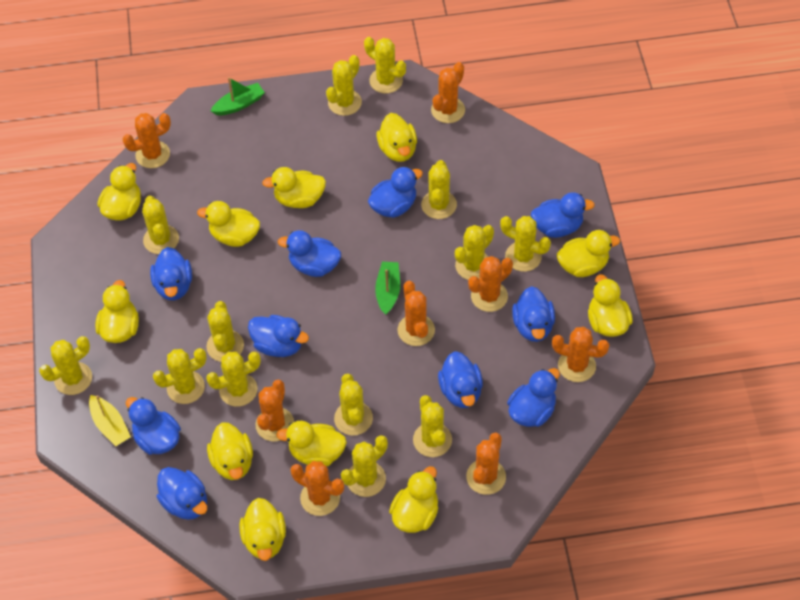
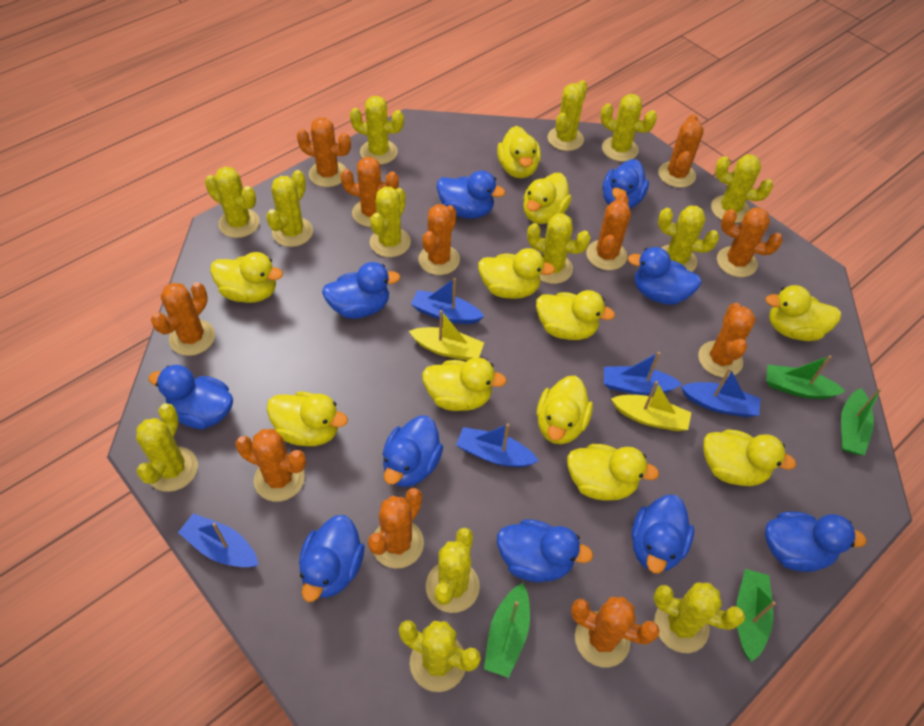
blue boat: none = 0 -> [178,513,258,567] [411,278,485,324] [456,423,538,467] [604,352,682,395] [681,368,761,417] = 5
green boat: [211,77,265,115] [375,262,400,315] = 2 -> [484,583,530,678] [736,569,776,662] [766,355,846,399] [841,388,882,455] = 4
orange cactus: [122,113,171,168] [256,380,294,441] [291,461,344,516] [397,281,435,346] [431,62,465,123] [466,432,506,495] [468,256,513,312] [552,327,610,382] = 8 -> [151,282,215,356] [235,429,306,502] [297,118,351,187] [340,157,399,227] [368,488,424,568] [418,204,460,275] [571,597,660,667] [586,193,631,270] [658,114,704,188] [698,303,756,377] [717,208,783,277] = 11
yellow boat: [89,395,131,446] = 1 -> [409,310,484,360] [611,381,691,431] = 2

